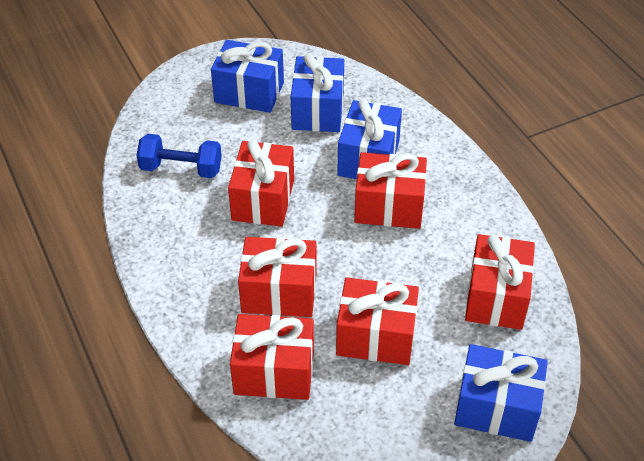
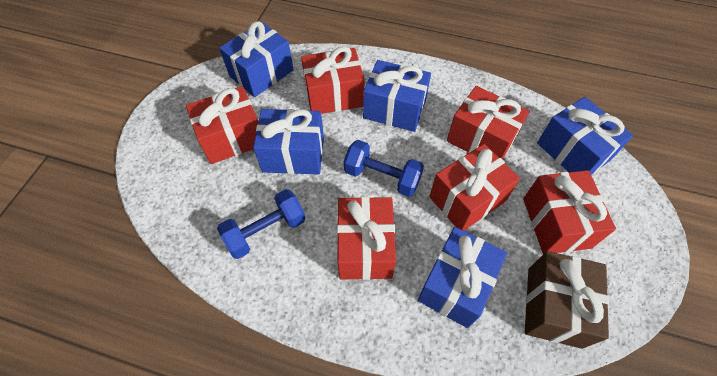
blue dumbbell: [136,134,222,178] = 1 -> [217,189,306,259] [344,140,424,197] = 2
blue gift: [211,40,284,113] [291,53,344,132] [337,99,402,179] [454,344,548,442] = 4 -> [219,21,294,97] [253,109,324,175] [363,60,431,132] [418,227,507,328] [537,97,633,174] = 5
brown gift: none = 0 -> [525,251,609,349] = 1

